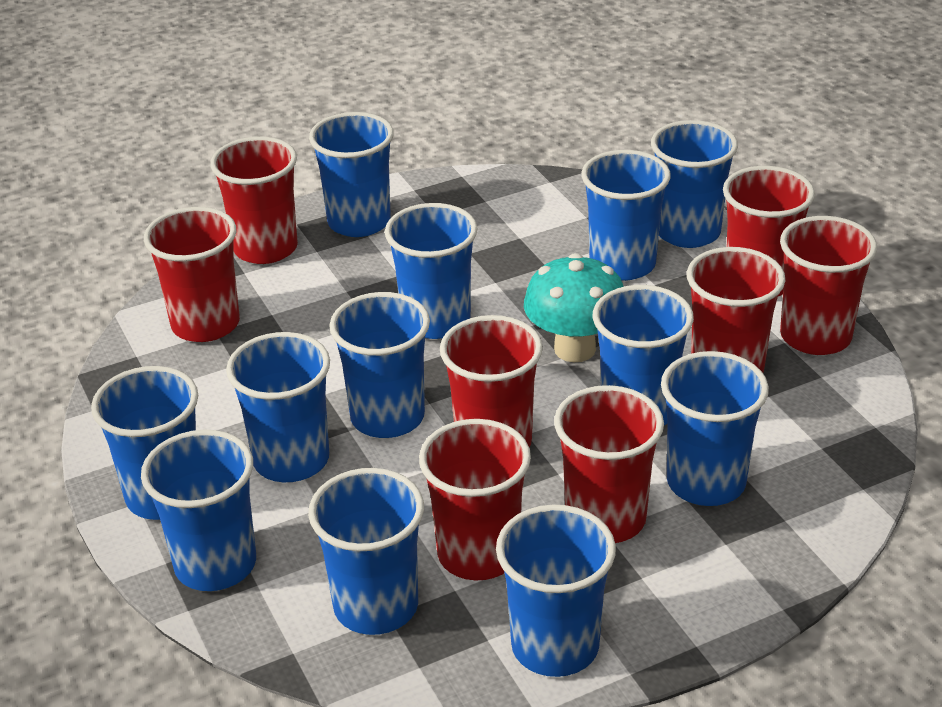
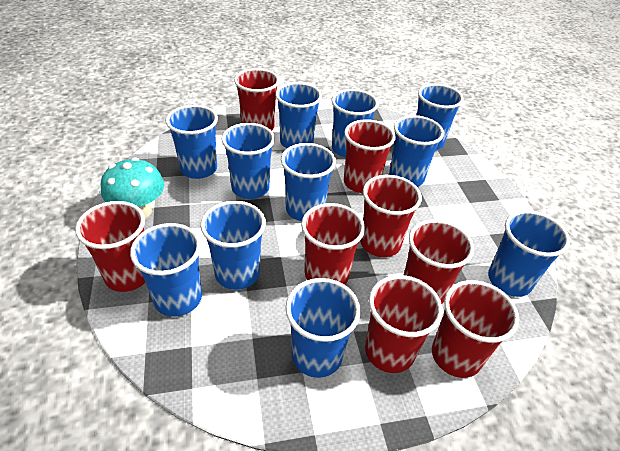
blue cup: [91,366,198,520] [141,430,256,591] [226,332,330,482] [308,468,424,635] [309,112,394,237] [329,292,430,438] [385,203,478,339] [496,505,616,677] [581,150,671,281] [593,285,694,425] [651,120,738,248] [661,351,769,506] = 12 -> [130,223,202,317] [166,105,218,179] [200,201,266,290] [222,123,275,199] [275,82,322,148] [281,143,336,221] [286,278,361,378] [331,89,378,158] [389,115,444,187] [417,84,464,150] [488,210,570,297] = 11

